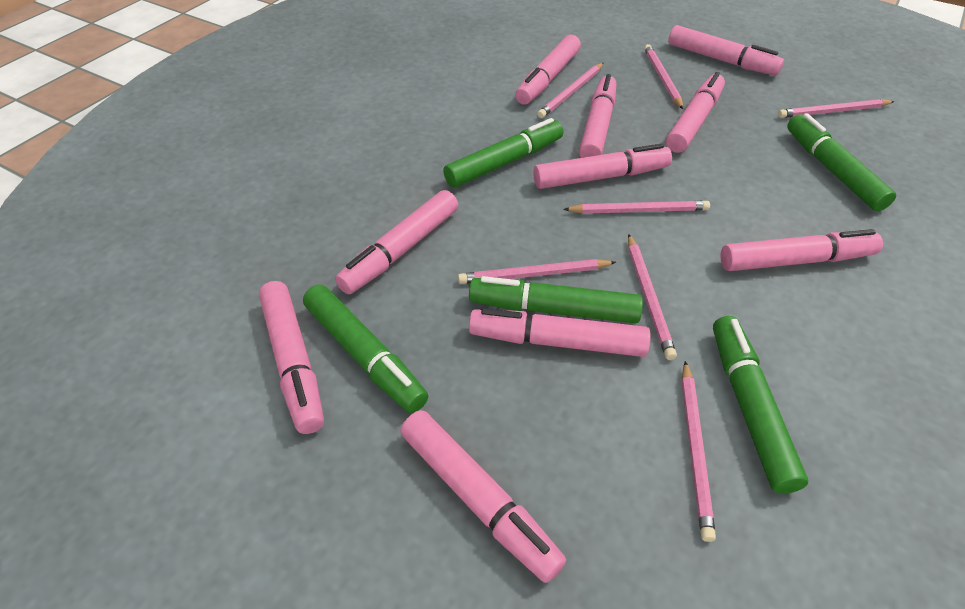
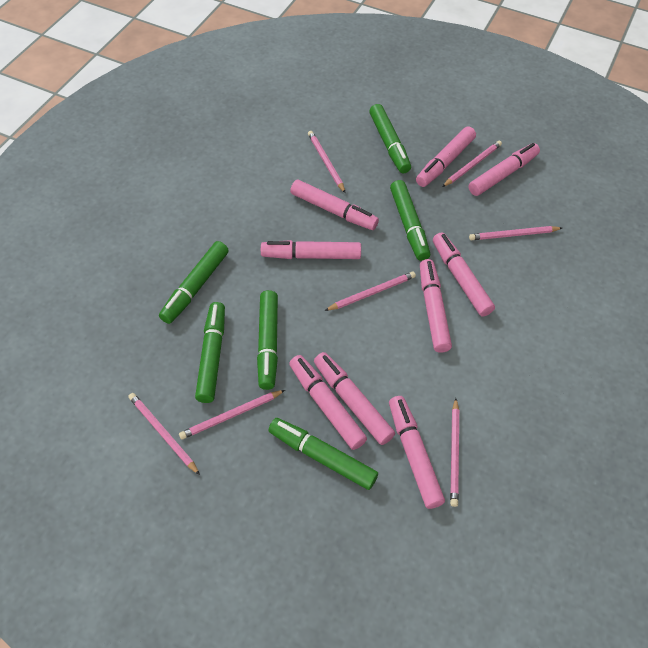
green marker: [303,285,428,413] [443,118,564,188] [469,276,643,324] [713,316,808,494] [787,113,896,211] = 5 -> [159,241,229,324] [195,302,225,403] [257,290,278,390] [268,418,378,490] [369,104,411,173] [390,180,430,261] = 6
pink marker: [259,281,324,434] [335,190,458,294] [400,410,566,583] [469,308,651,357] [515,35,581,105] [533,144,672,189] [579,74,616,158] [666,72,725,153] [668,25,784,76] [720,229,883,271] = 10 -> [261,240,361,259] [289,355,367,450] [290,179,379,230] [314,352,395,445] [389,396,445,509] [416,126,476,187] [420,259,452,353] [433,232,495,316] [468,143,540,196] = 9

